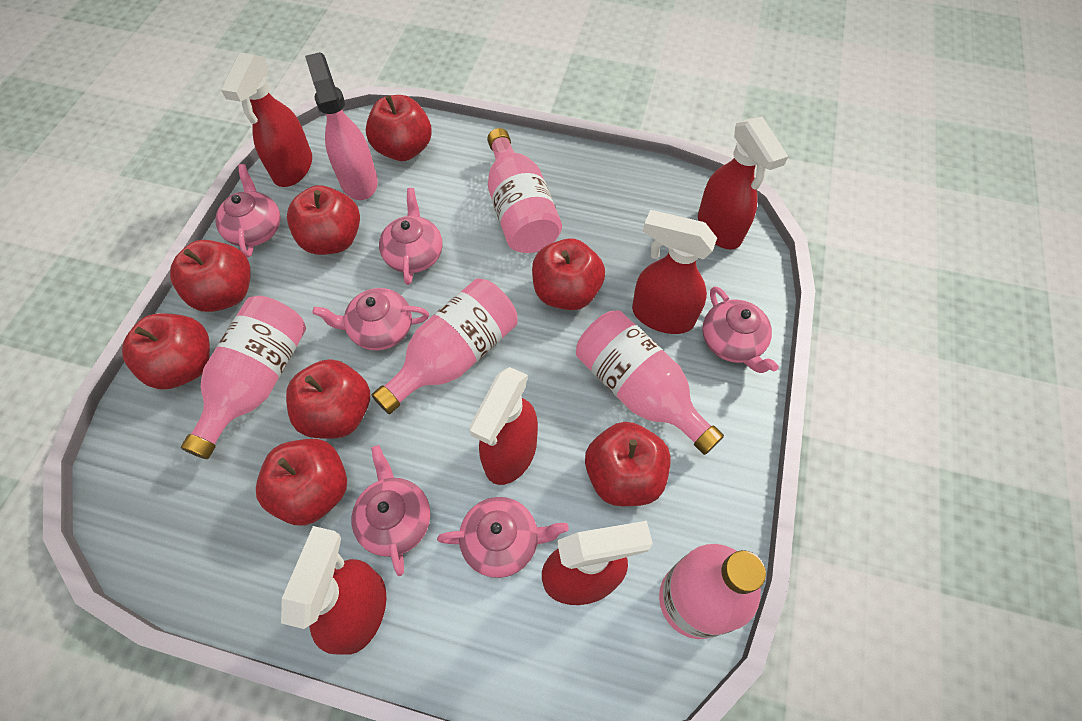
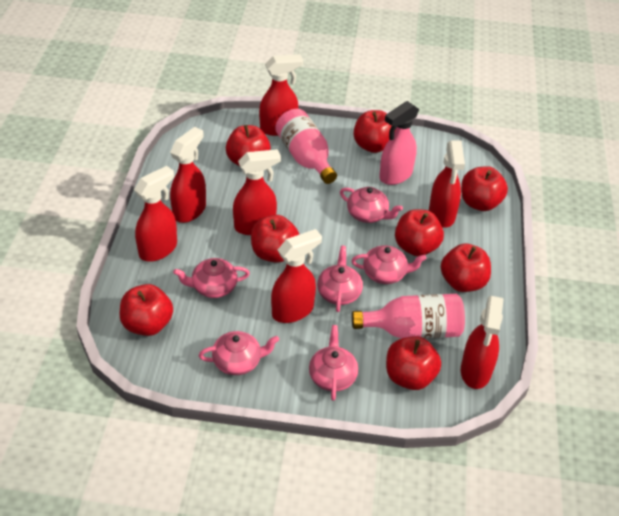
pink bottle: [181,296,306,459] [372,278,517,414] [487,128,562,253] [576,310,724,455] [659,544,766,639] = 5 -> [275,109,337,184] [352,294,465,339] = 2
red spray bottle: [221,52,312,187] [281,526,386,655] [469,367,538,485] [542,521,653,605] [632,210,717,334] [698,117,788,249] = 6 -> [134,166,177,262] [170,127,206,223] [233,149,281,235] [259,54,303,136] [271,229,322,323] [429,140,465,228] [461,296,504,389] = 7

